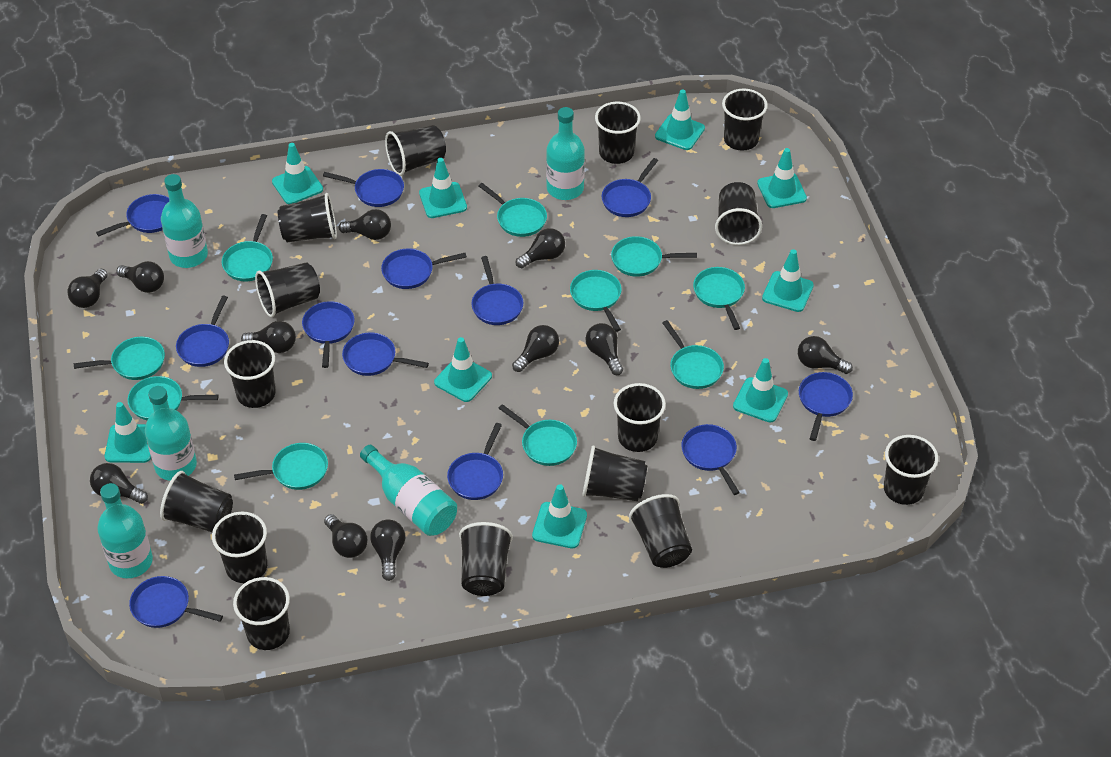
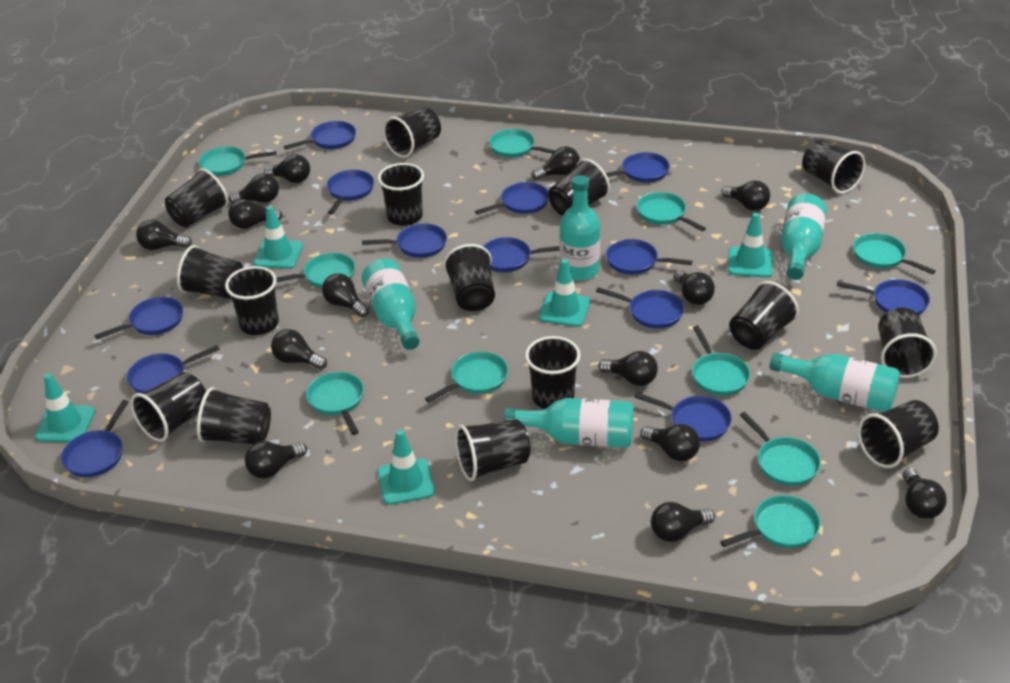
black light bulb: [67,269,108,308] [90,463,148,504] [116,261,164,293] [241,321,296,353] [324,514,368,558] [339,209,391,240] [370,519,405,581] [512,325,559,372] [516,228,565,268] [585,323,623,375] [798,336,853,374] = 11 -> [136,220,192,250] [228,199,283,229] [229,173,279,203] [245,441,307,479] [264,154,310,183] [271,329,327,370] [322,273,369,317] [531,146,580,180] [599,351,658,386] [641,424,700,461] [651,502,715,542] [673,270,715,305] [721,180,770,211] [903,468,947,519] = 14
blue pan: [96,194,169,236] [129,576,223,628] [176,296,229,367] [302,301,355,368] [323,169,404,207] [342,332,429,376] [381,249,467,289] [447,423,503,500] [472,256,523,325] [602,158,658,217] [681,424,740,495] [799,372,853,441] = 12 -> [61,400,129,477] [94,297,183,339] [127,345,220,393] [284,121,356,149] [327,170,374,215] [362,223,447,258] [475,182,549,215] [483,237,560,272] [596,287,684,328] [606,152,670,183] [606,239,693,275] [634,392,732,441] [837,279,930,315] = 13
turquoise traffic cone: [105,402,151,463] [272,143,323,204] [419,158,467,218] [434,337,492,402] [532,484,587,548] [655,89,705,150] [733,358,788,422] [757,148,807,208] [762,249,814,312] = 9 -> [35,373,95,442] [254,206,303,269] [378,430,435,505] [539,259,590,327] [728,213,773,278] = 5

